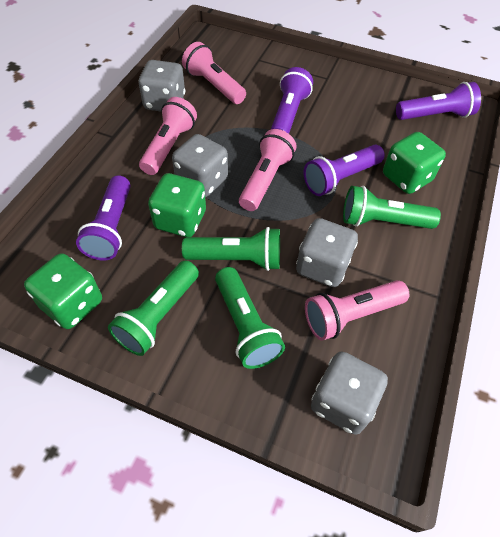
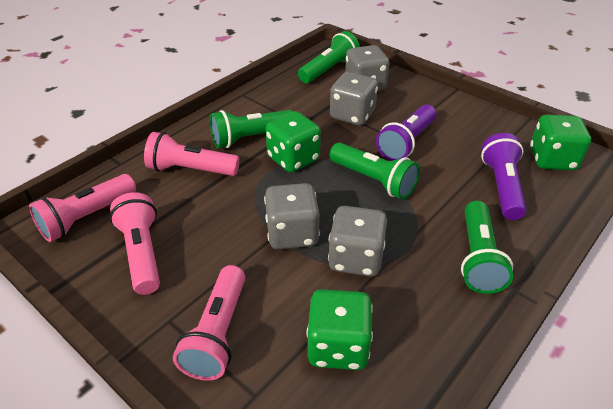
purple flashlight: [76,175,131,260] [271,67,313,134] [303,145,385,196] [396,82,481,120] = 4 -> [376,104,436,161] [481,133,527,220] = 2

